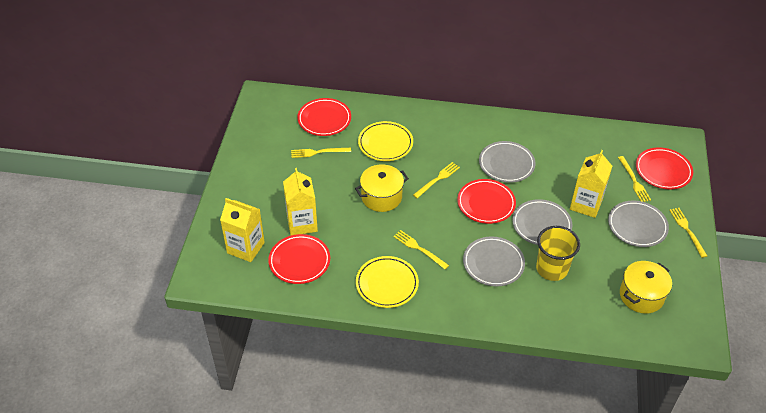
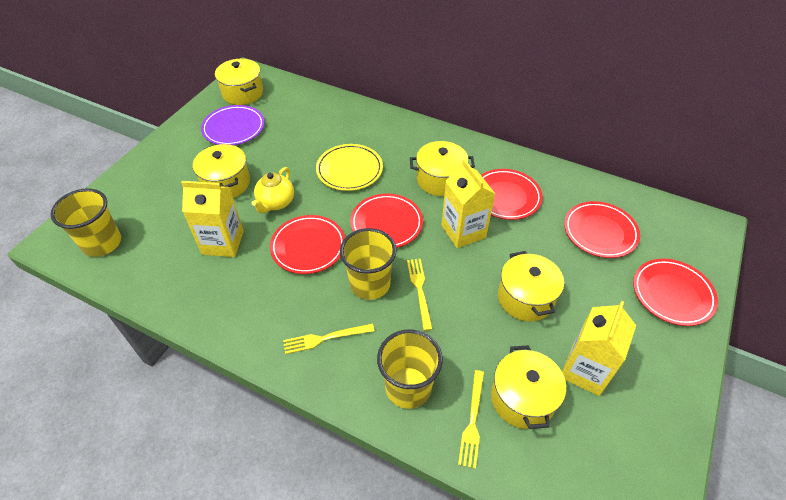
grey plate: [463,237,525,286] [479,141,535,183] [512,199,572,245] [608,201,669,247] = 4 -> none = 0
purple plate: none = 0 -> [201,105,265,145] = 1
red plate: [268,234,330,284] [297,98,351,136] [457,179,516,224] [636,147,693,189] = 4 -> [270,215,345,274] [350,194,423,248] [481,169,543,220] [564,201,640,258] [633,259,718,326] = 5
yellow cup: [536,226,580,281] = 1 -> [50,188,121,257] [340,228,397,300] [377,329,443,409] = 3
yellow fork: [291,148,351,158] [393,230,449,269] [413,162,460,198] [618,156,651,202] [669,208,707,258] = 5 -> [283,323,374,354] [407,259,433,331] [458,370,484,469] = 3
yellow plate: [356,256,419,308] [358,121,413,161] = 2 -> [316,144,383,191] = 1
yellow pot: [355,164,409,212] [620,261,672,314] = 2 -> [193,144,250,198] [215,59,263,105] [410,141,475,196] [491,345,566,429] [498,251,564,321] = 5
yellow teapot: none = 0 -> [252,167,294,213] = 1

